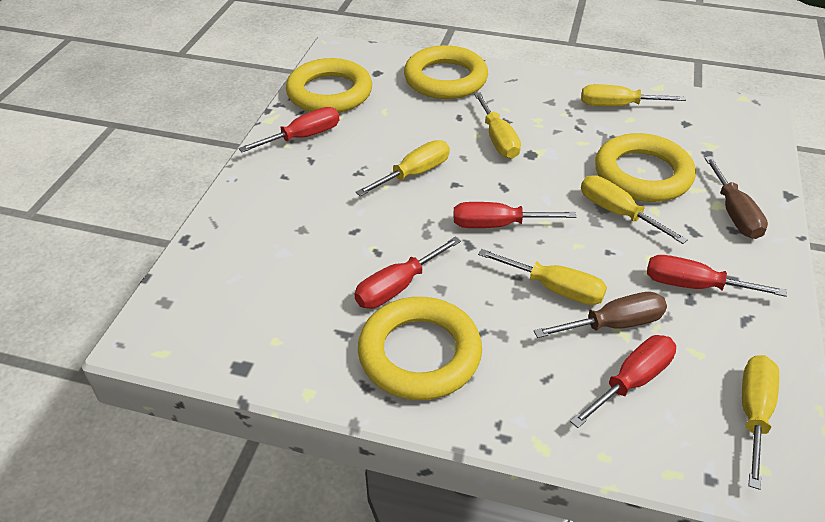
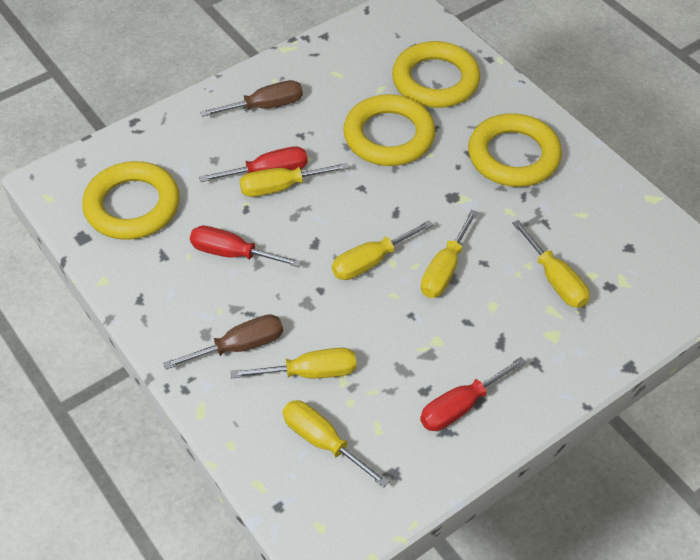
red screwdriver: [239,107,339,152] [354,236,461,309] [454,202,576,228] [570,335,676,428] [647,255,787,297] = 5 -> [190,226,302,267] [199,147,308,182] [420,357,526,431] = 3

